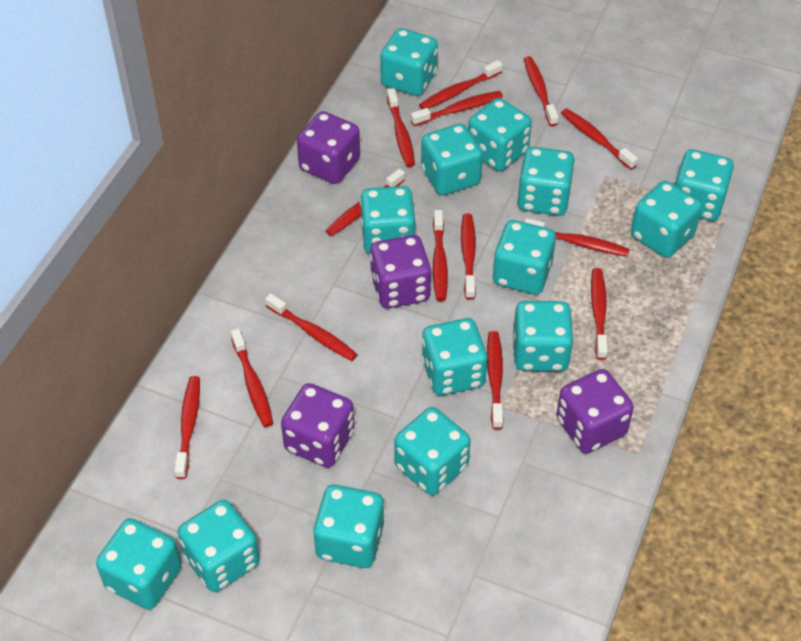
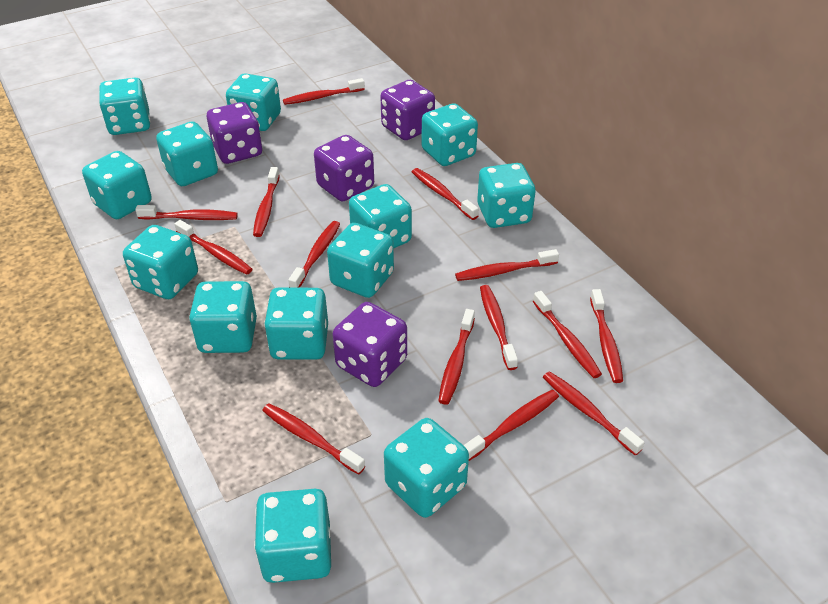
turquoise dice: [96,518,182,610] [177,500,260,592] [313,484,384,568] [360,186,415,254] [380,28,438,96] [394,407,471,495] [421,124,483,195] [422,318,488,396] [468,98,532,171] [493,220,556,295] [513,301,574,371] [517,147,575,216] [631,181,702,258] [675,149,734,221] = 14 -> [82,151,152,219] [99,78,150,135] [123,225,198,299] [156,122,218,186] [189,281,257,353] [226,73,281,131] [254,489,331,583] [264,287,328,360] [327,223,394,298] [349,184,412,248] [384,418,469,518] [422,103,478,166] [477,163,536,228] = 13

